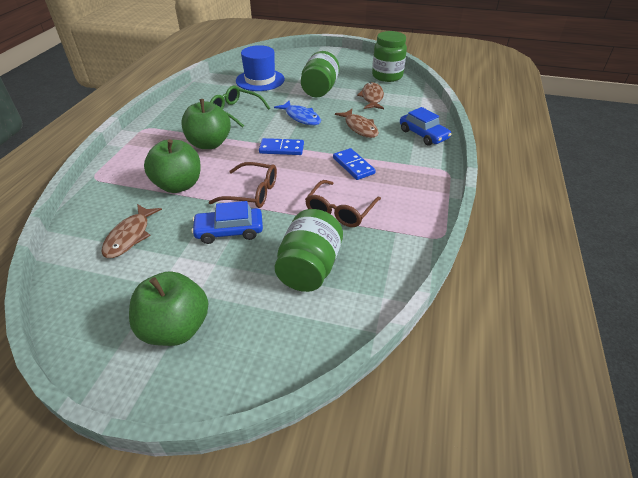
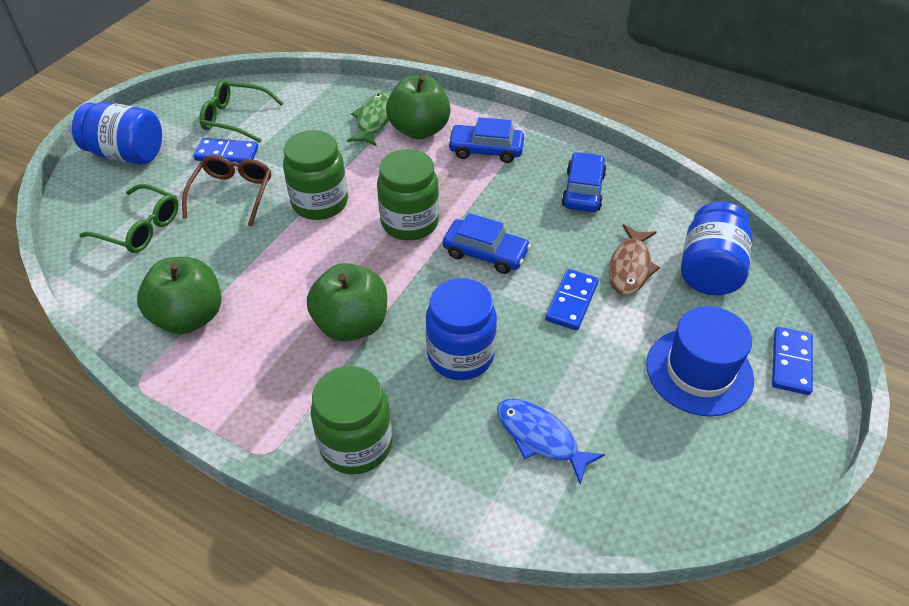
blue car: [191,201,263,244] [400,107,452,146] = 2 -> [443,213,531,274] [448,117,524,163] [562,152,607,212] = 3
blue domino: [259,138,304,155] [333,148,376,180] = 2 -> [193,138,259,163] [545,269,599,330] [772,327,813,395] = 3
blue jar: none = 0 -> [72,102,162,165] [426,278,497,380] [681,202,752,295] = 3
brown fish: [101,204,162,258] [335,109,379,138] [357,82,384,109] = 3 -> [609,224,660,295] = 1
brown glasses: [209,162,277,208] [305,180,381,227] = 2 -> [182,155,271,227] = 1
green fish: none = 0 -> [347,92,390,146] = 1
green glasses: [210,86,270,128] = 1 -> [79,184,179,253] [200,80,284,143] = 2

